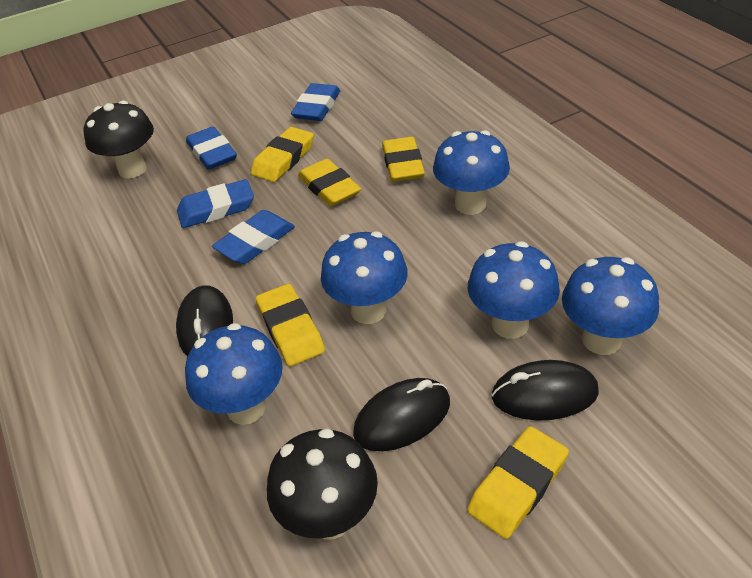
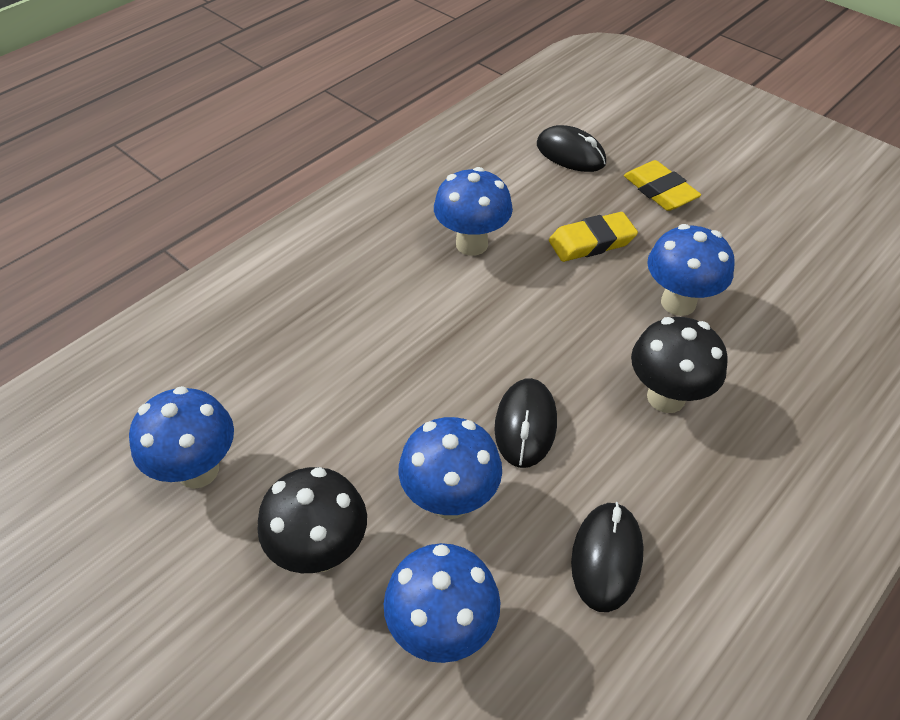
blue eraser: [177,179,254,228] [186,126,237,170] [212,210,295,264] [291,83,340,121] = 4 -> none = 0
yellow eraser: [251,127,314,182] [256,284,325,366] [298,159,361,206] [382,137,425,182] [467,426,569,539] = 5 -> [549,212,638,262] [624,160,701,211] = 2

